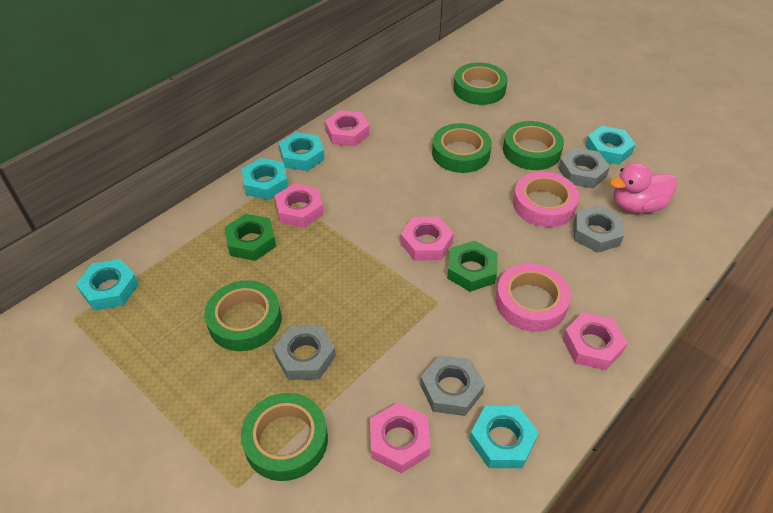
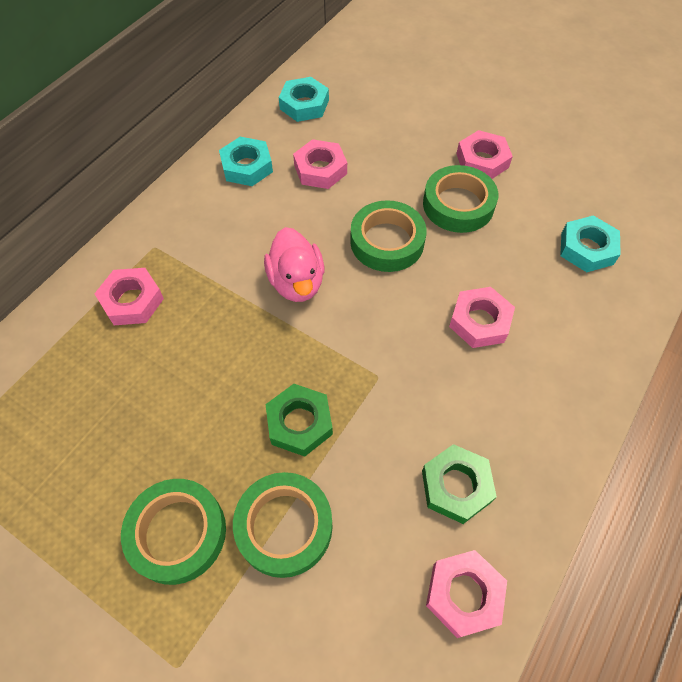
green tape: [204,280,281,351] [241,393,328,481] [432,123,492,173] [453,63,508,105] [503,121,564,170] = 5 -> [121,479,226,585] [233,472,333,578] [350,200,427,272] [423,165,498,233] = 4
grey nut: [273,325,336,380] [420,355,485,416] [558,148,610,188] [573,206,624,253] = 4 -> none = 0
pink tape: [495,264,571,332] [513,172,579,227] = 2 -> none = 0
turquoise nut: [76,259,139,311] [242,158,288,200] [279,132,325,171] [469,406,539,468] [585,126,636,165] = 5 -> [219,137,273,186] [279,77,329,122] [560,215,621,272] = 3

